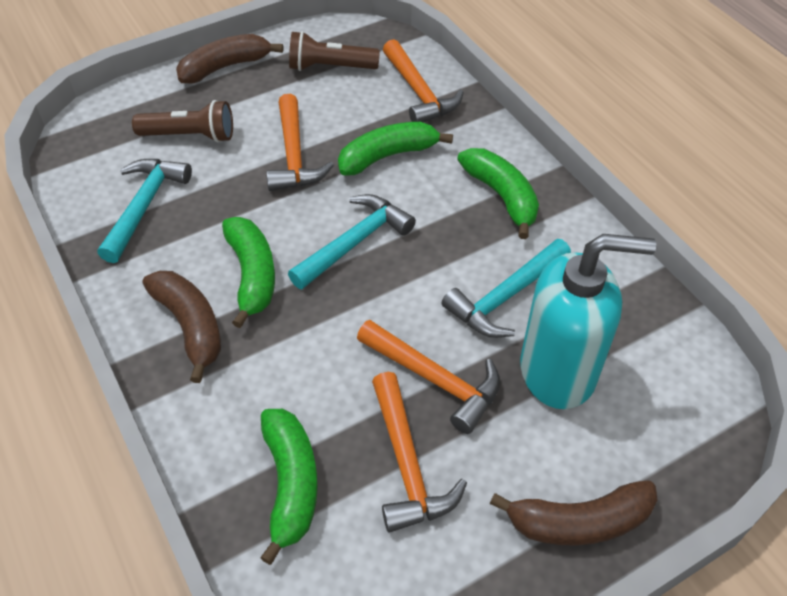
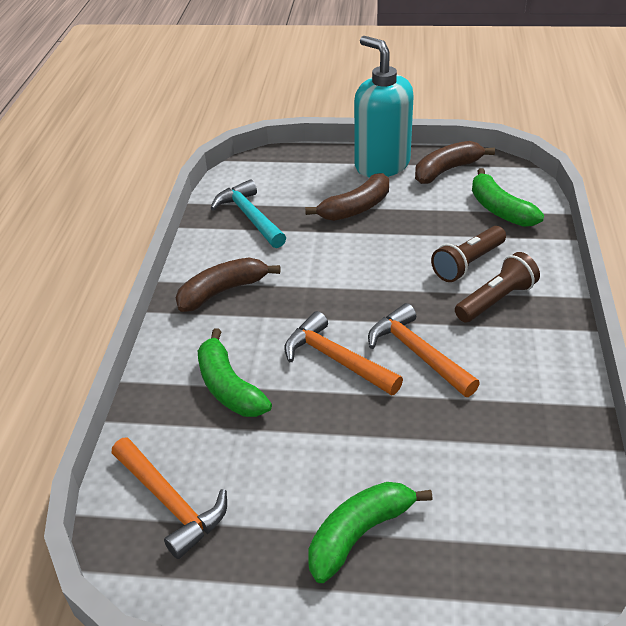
green banana: [222,217,275,328] [260,409,318,565] [338,122,453,176] [457,148,539,239] = 4 -> [198,328,272,417] [308,482,433,583] [472,168,544,227] = 3
orange hammer: [266,94,334,191] [357,320,500,434] [372,372,467,533] [383,39,464,123] = 4 -> [112,437,227,559] [284,311,403,395] [368,303,480,397] = 3
turquoise hammer: [97,159,192,263] [288,194,416,289] [442,239,571,338] = 3 -> [211,179,286,248] = 1

